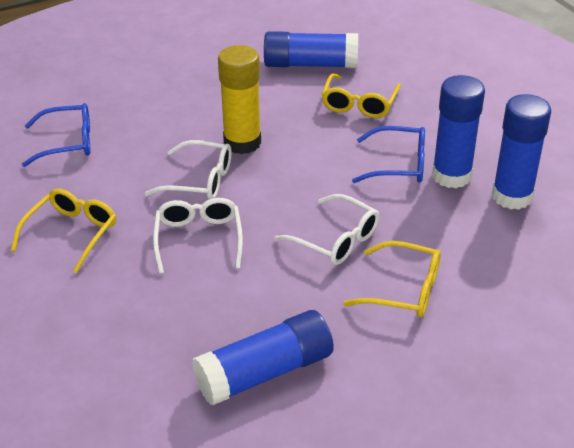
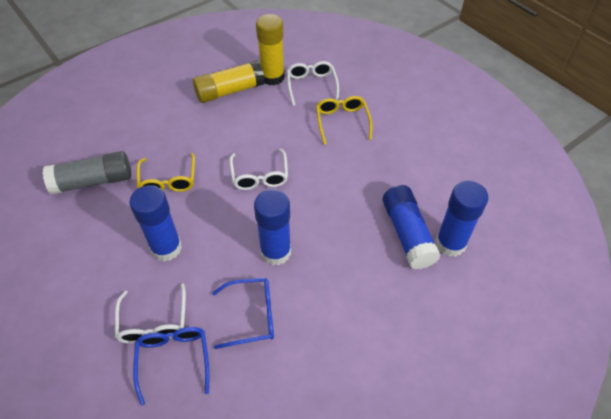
grey glue stick: none = 0 -> [43,151,131,194] = 1
yellow glasses: [11,189,116,273] [321,73,401,118] [343,241,441,317] = 3 -> [136,153,195,192] [316,96,373,145] = 2
yellow glue stick: [218,45,261,154] = 1 -> [193,61,265,103] [256,14,285,85] = 2

